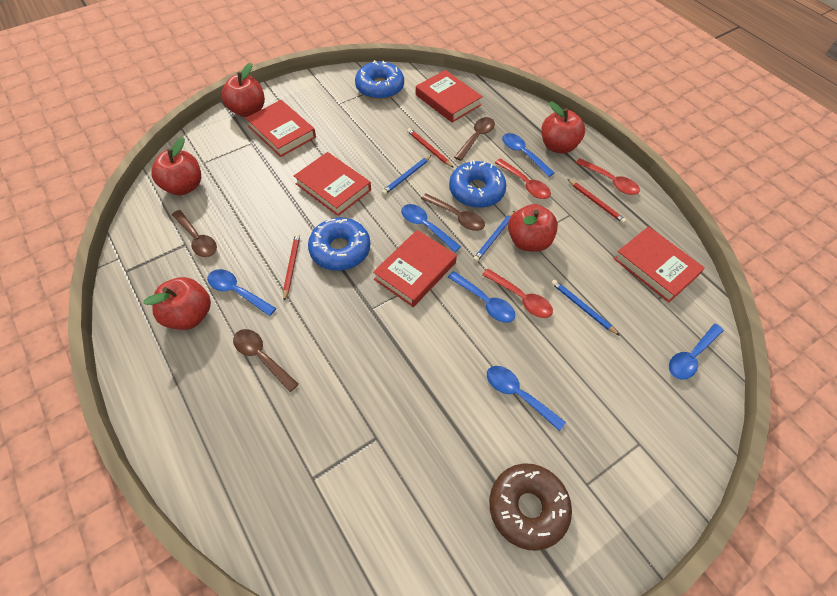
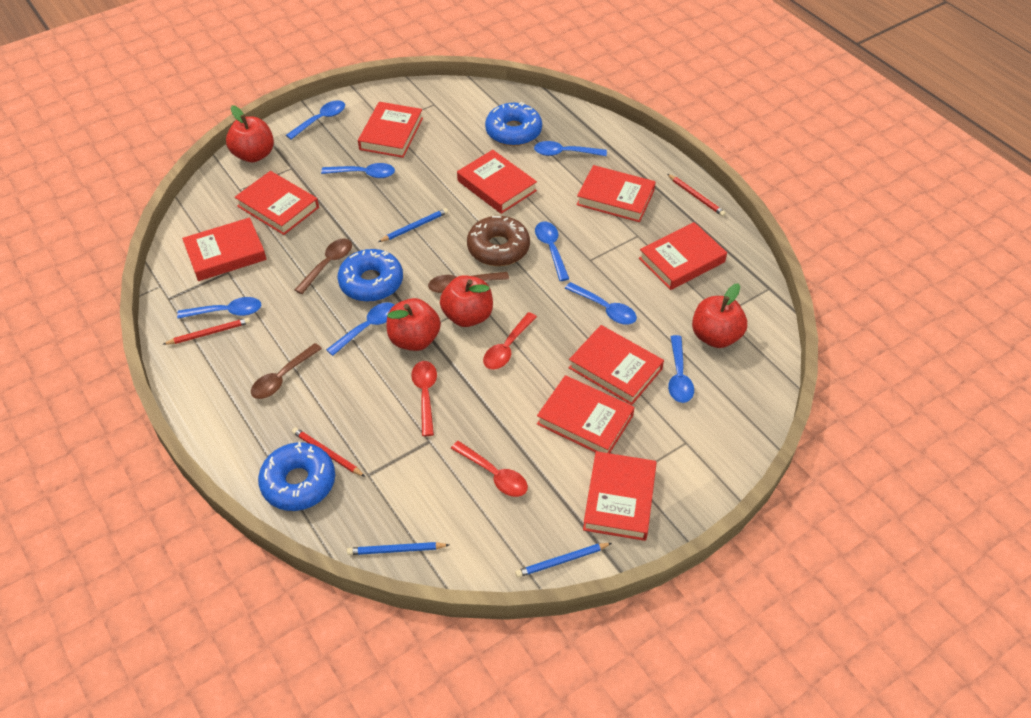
blue spoon: [207,269,276,316] [401,204,461,252] [448,271,515,323] [487,366,566,431] [502,133,554,177] [669,324,724,380] = 6 -> [177,297,261,319] [286,100,345,139] [321,163,395,178] [326,302,395,356] [534,141,607,156] [535,222,569,281] [565,282,637,325] [668,335,694,403] = 8
brown spoon: [172,210,217,257] [233,329,299,392] [421,193,485,231] [454,117,495,161] = 4 -> [251,343,322,399] [295,239,352,294] [428,272,509,293] = 3
red apple: [143,277,211,330] [151,137,201,196] [222,63,265,117] [508,204,558,252] [541,101,585,153] = 5 -> [226,105,274,163] [387,298,441,351] [440,275,493,327] [692,283,747,348] = 4
red book: [246,100,316,157] [294,152,371,216] [373,230,457,307] [416,70,483,123] [614,226,705,302] = 5 -> [182,218,267,281] [235,171,319,235] [358,102,423,158] [457,150,537,214] [537,375,635,453] [569,325,664,405] [577,165,656,222] [583,451,657,541] [639,222,727,290] = 9

